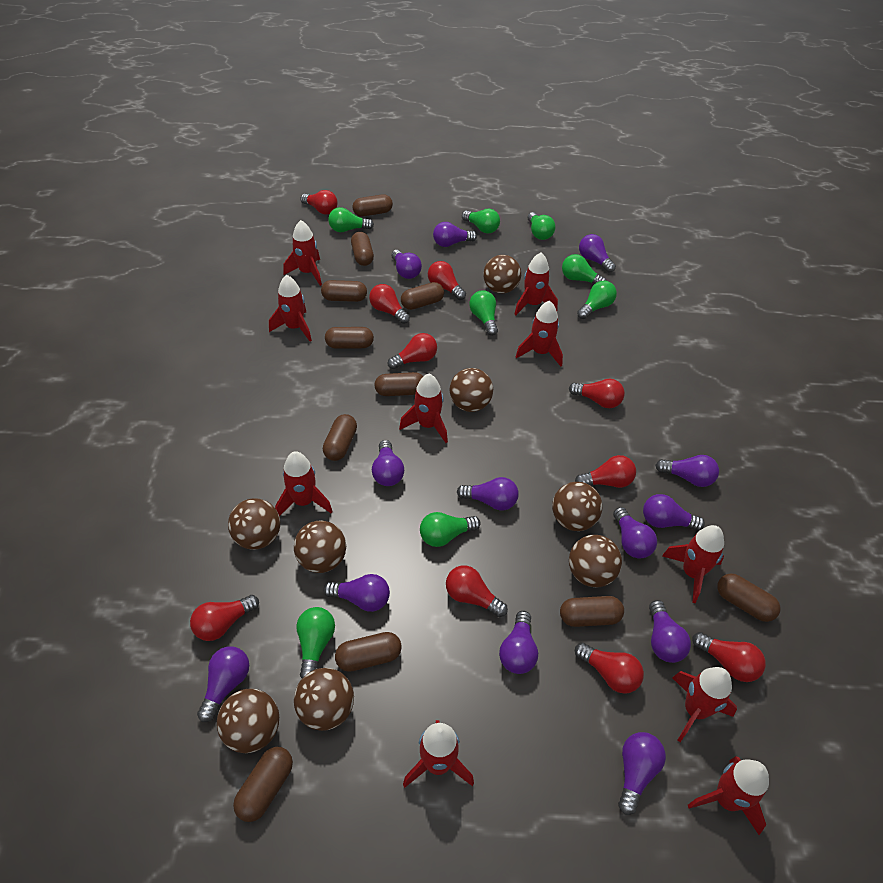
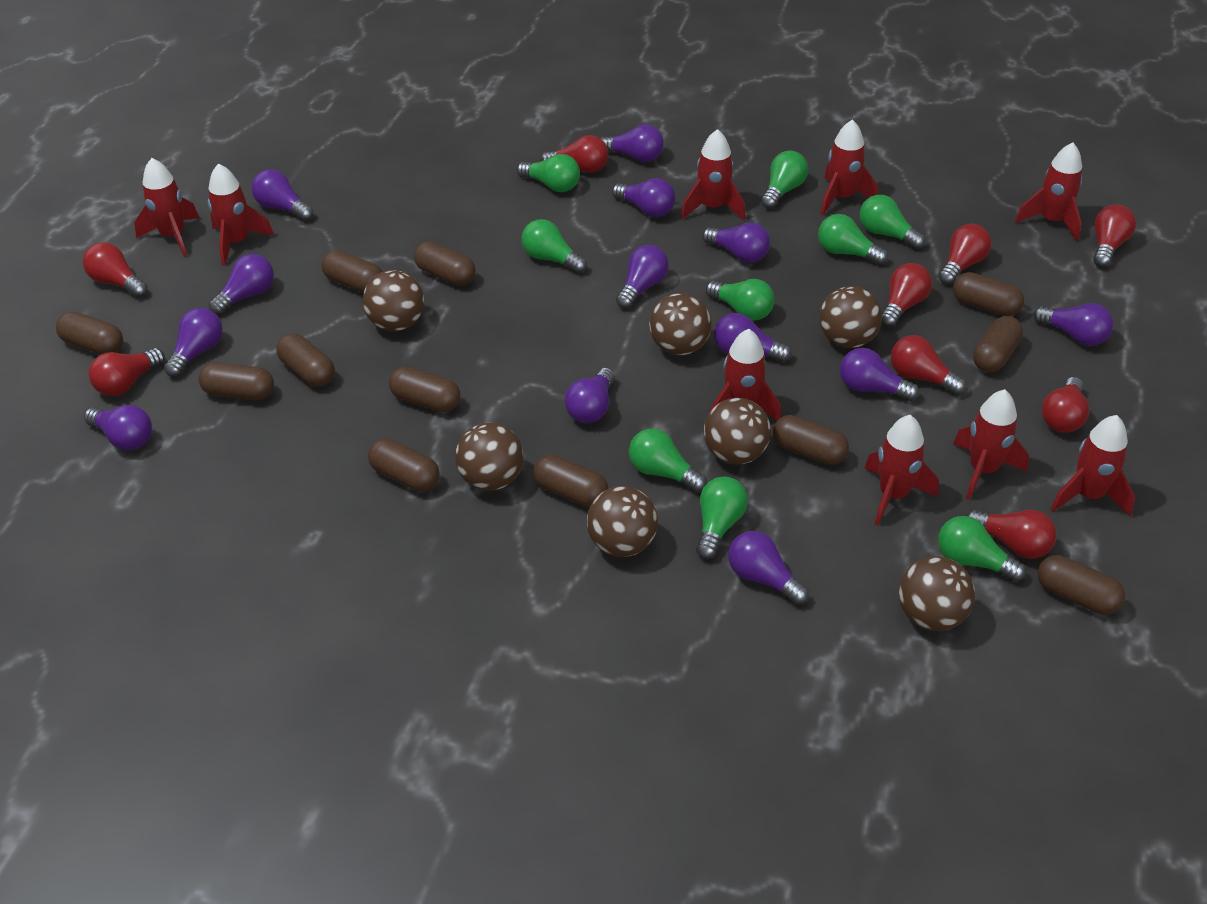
brown ball: [217,689,279,753] [228,498,280,550] [294,520,346,573] [294,668,354,731] [449,368,493,412] [483,255,521,293] [552,482,602,531] [569,535,622,588] = 8 -> [363,270,424,331] [455,423,524,491] [587,486,658,557] [649,293,711,355] [704,398,771,465] [819,286,882,348] [899,556,975,631] = 7
brown capsule: [233,747,293,822] [321,280,367,302] [323,414,357,461] [325,327,374,349] [335,632,402,672] [351,232,374,266] [352,194,393,217] [374,372,423,396] [401,282,444,310] [560,596,624,627] [717,573,780,622] = 11 -> [56,312,123,355] [199,362,274,400] [276,333,335,387] [321,250,383,293] [368,438,440,491] [389,366,460,412] [414,241,476,286] [533,455,608,507] [772,415,849,465] [953,272,1024,316] [973,316,1023,372] [1038,555,1125,614] = 12
green light bulb: [296,607,335,678] [328,207,374,233] [420,512,481,547] [462,209,500,234] [469,290,498,336] [528,212,556,240] [562,254,607,284] [577,281,617,319] = 8 -> [517,154,580,192] [522,219,587,273] [629,429,707,492] [696,477,748,559] [706,279,775,321] [761,150,808,209] [818,214,888,265] [860,195,925,249] [938,516,1026,582] = 9
red light bulb: [190,595,259,641] [300,190,337,215] [369,284,410,324] [388,333,437,369] [428,261,466,300] [446,565,508,617] [569,379,625,408] [575,455,636,488] [575,642,644,694] [692,632,766,682] = 10 -> [83,242,148,297] [89,348,165,396] [540,135,609,173] [882,263,932,327] [891,335,966,395] [938,224,991,285] [966,509,1057,559] [1042,377,1089,433] [1093,204,1136,267] = 9
red rocket: [269,275,312,342] [275,451,333,516] [284,220,322,286] [399,374,448,443] [403,720,474,788] [514,253,558,315] [516,300,563,366] [662,525,724,603] [673,667,737,742] [688,756,769,835] = 10 -> [134,158,199,257] [208,163,274,266] [681,129,745,220] [710,329,781,421] [820,119,878,216] [864,415,939,525] [953,389,1029,500] [1015,142,1083,241] [1051,415,1135,516] = 9

